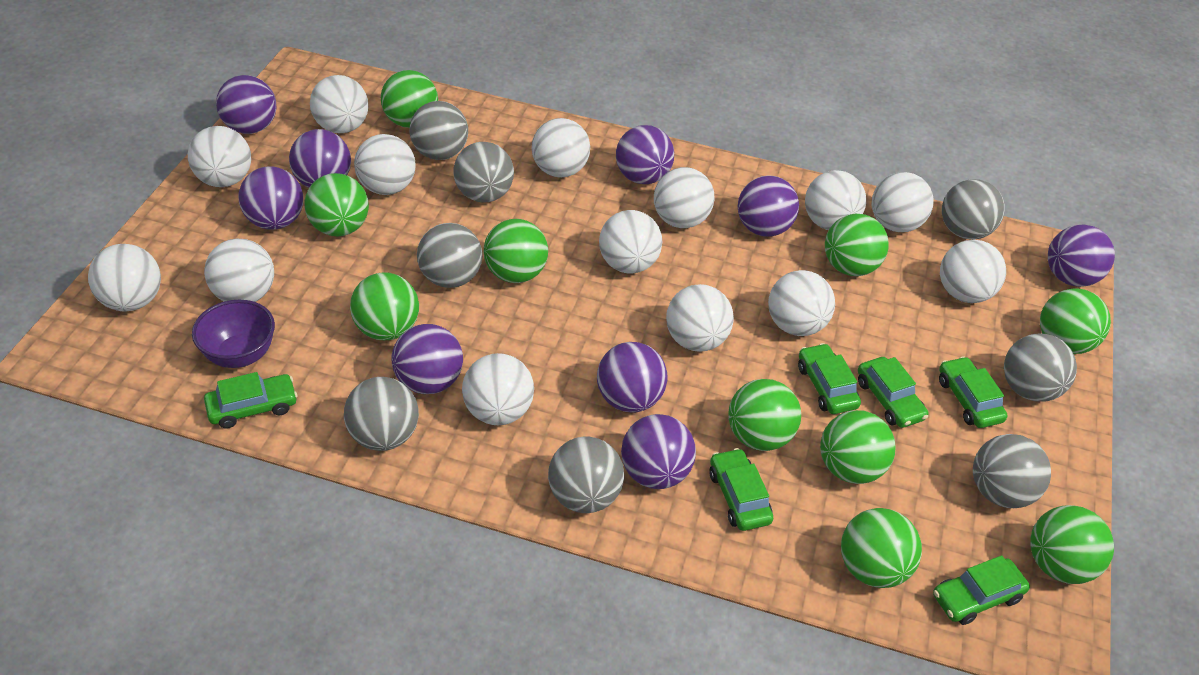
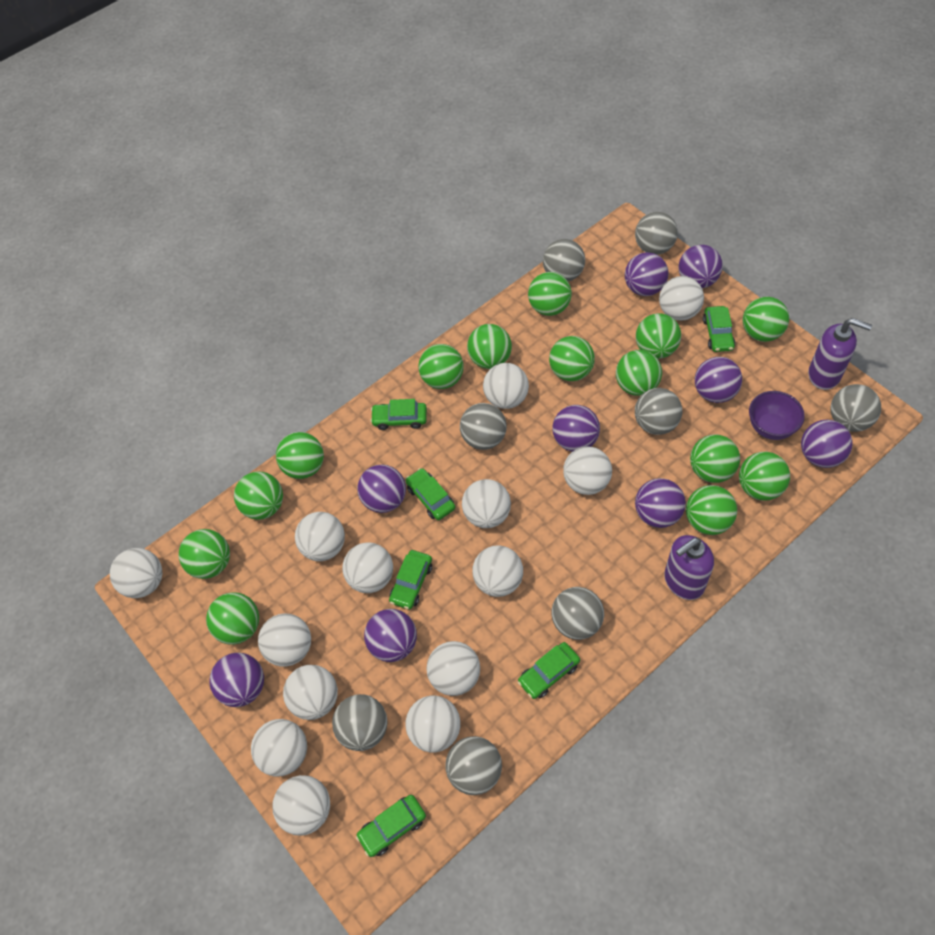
green ball: [304,173,369,237] [350,272,419,340] [381,70,438,128] [484,219,548,283] [728,379,801,451] [820,410,896,484] [825,214,889,276] [841,508,922,588] [1030,505,1114,584] [1040,289,1111,354] = 10 -> [179,529,230,579] [206,592,259,645] [234,471,283,520] [276,432,324,479] [418,344,464,389] [467,324,512,369] [528,272,572,316] [549,336,595,381] [616,350,662,396] [636,313,681,359] [686,485,737,535] [690,435,740,483] [739,452,790,501] [743,296,789,342] = 14
purple soap dispenser: none = 0 -> [664,535,714,600] [808,318,872,390] = 2

